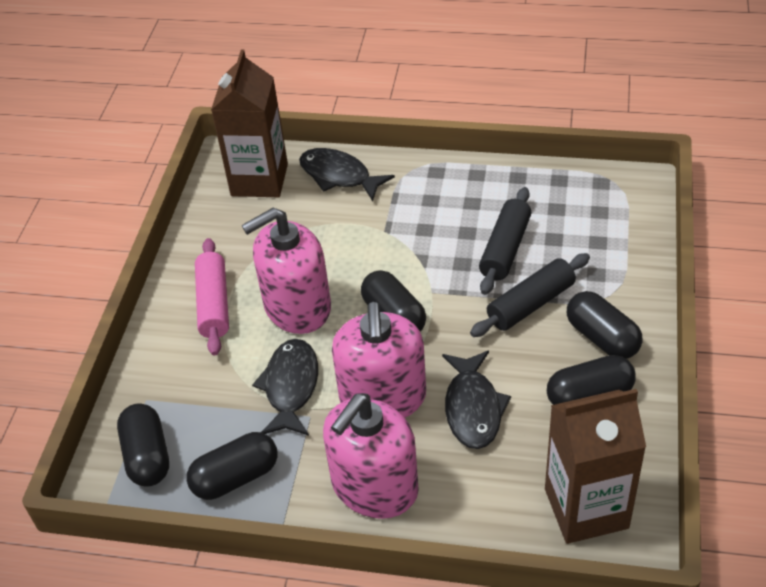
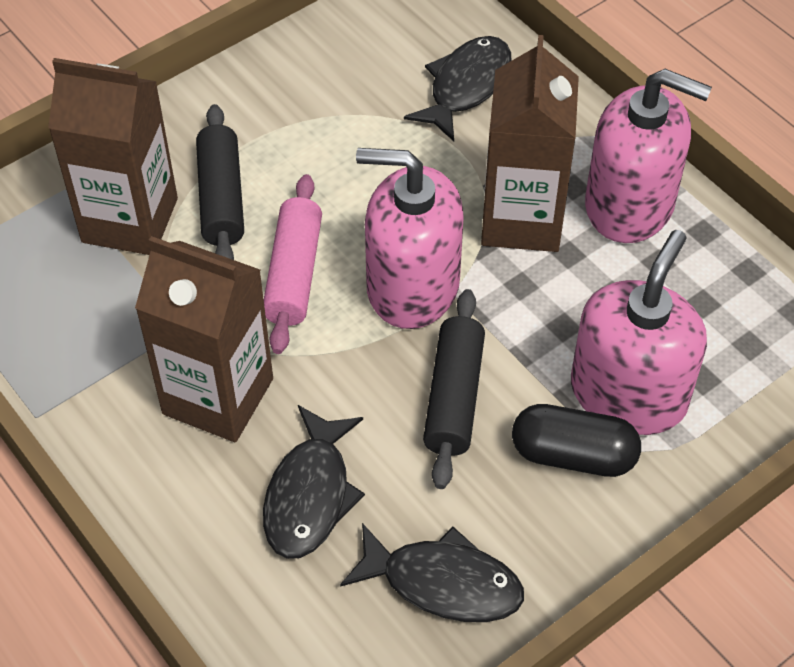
black capsule: [117,404,169,487] [187,432,277,500] [361,270,426,332] [547,355,636,405] [567,291,642,359] = 5 -> [512,404,641,477] = 1
brown carton: [211,49,288,197] [545,389,646,544] = 2 -> [48,58,178,255] [135,236,273,442] [481,35,579,252] = 3

